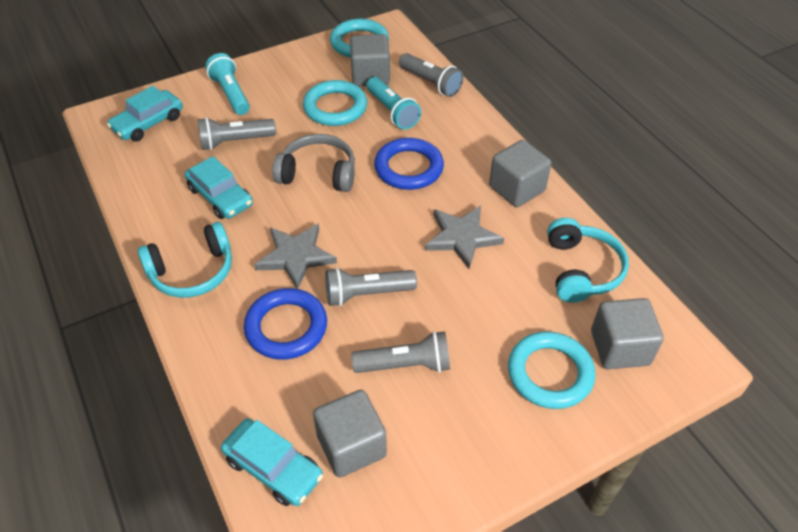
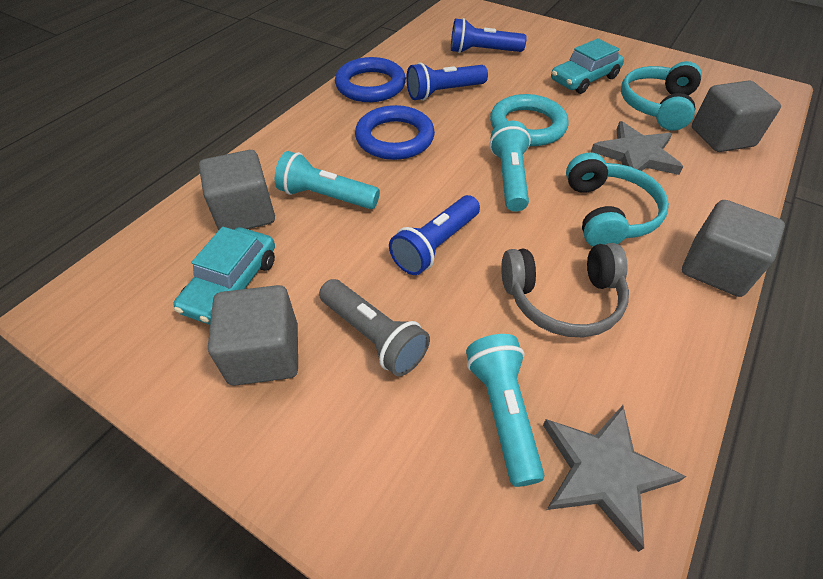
blue flashlight: none = 0 -> [389,195,480,275] [406,62,488,101] [451,18,527,53] = 3
grey flashlight: [197,117,276,150] [325,267,417,306] [351,331,450,373] [399,53,463,97] = 4 -> [319,279,430,377] = 1
turquoise car: [107,86,183,141] [185,156,253,219] [221,418,323,506] = 3 -> [173,227,275,325] [551,38,624,94] = 2
turquoise flashlight: [205,53,250,115] [367,77,421,129] = 2 -> [275,151,380,209] [466,334,544,487] [490,121,531,212] = 3
turquoise ring: [303,80,367,126] [330,19,389,58] [508,331,596,409] = 3 -> [490,94,569,146] = 1

